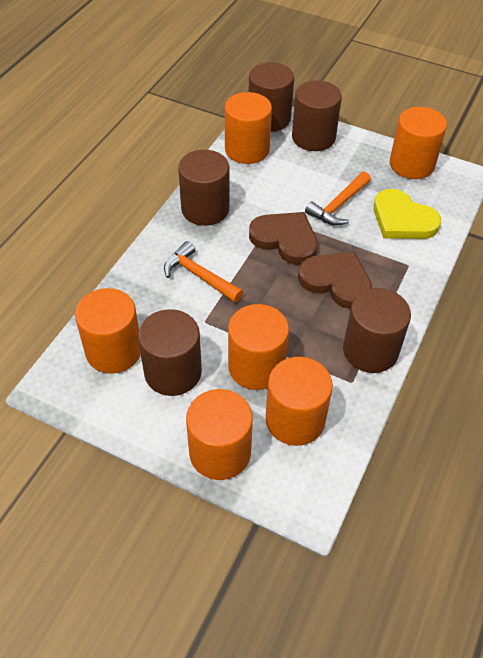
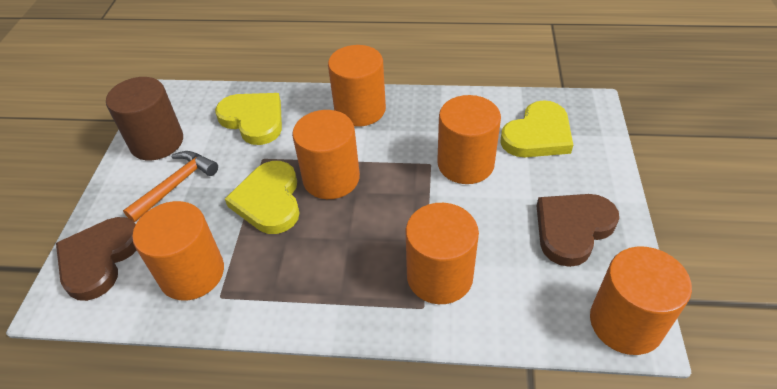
brown cylinder: [138,309,202,396] [178,150,229,226] [249,62,294,132] [292,80,342,151] [343,288,411,373] = 5 -> [106,77,183,160] = 1
orange hammer: [164,241,243,303] [305,172,371,225] = 2 -> [123,151,218,222] = 1
yellow heart: [374,189,441,239] = 1 -> [215,93,282,145] [225,161,300,234] [500,100,573,157] = 3

